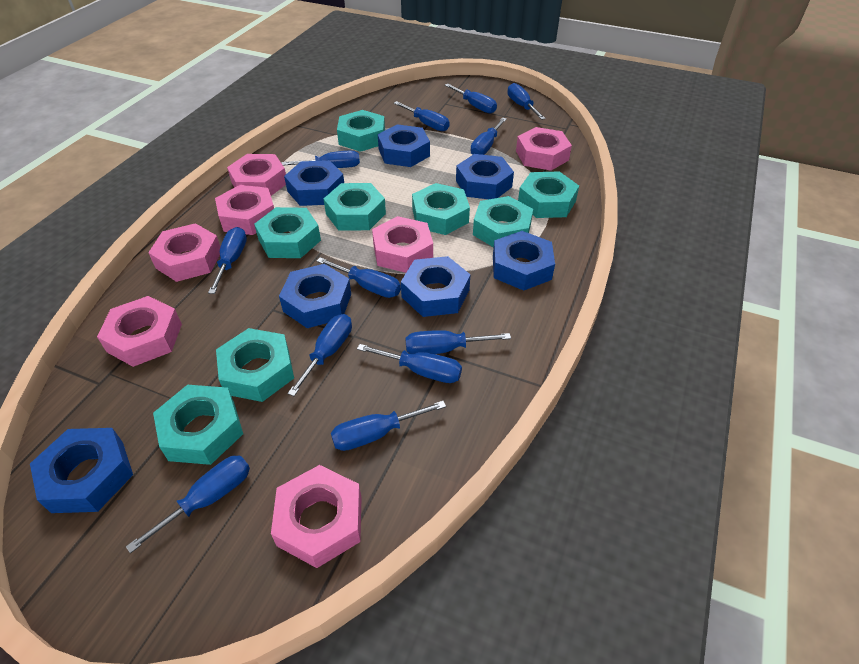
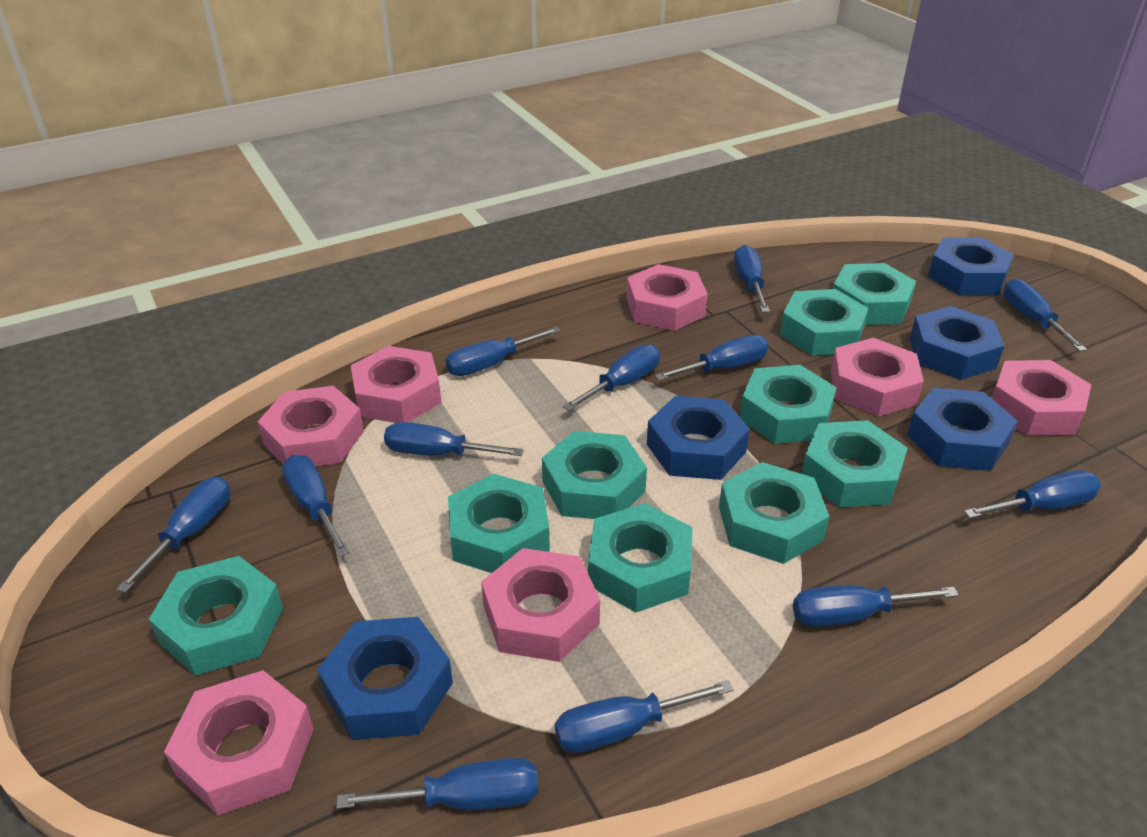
blue nut: [30,428,133,513] [279,264,351,328] [284,160,344,206] [378,124,430,167] [401,256,471,317] [456,154,514,199] [493,231,555,291] = 7 -> [317,617,453,740] [647,396,750,480] [907,388,1017,471] [910,306,1004,380] [928,237,1014,295] = 5
turquoise nut: [153,385,243,465] [216,328,294,402] [254,207,321,258] [324,183,386,231] [337,110,385,152] [412,183,470,235] [473,196,533,247] [518,171,579,218] = 8 -> [149,556,283,676] [448,474,550,573] [542,431,647,519] [588,503,693,613] [719,462,829,564] [740,365,837,444] [780,289,868,356] [801,420,907,507] [833,263,916,325] = 9

